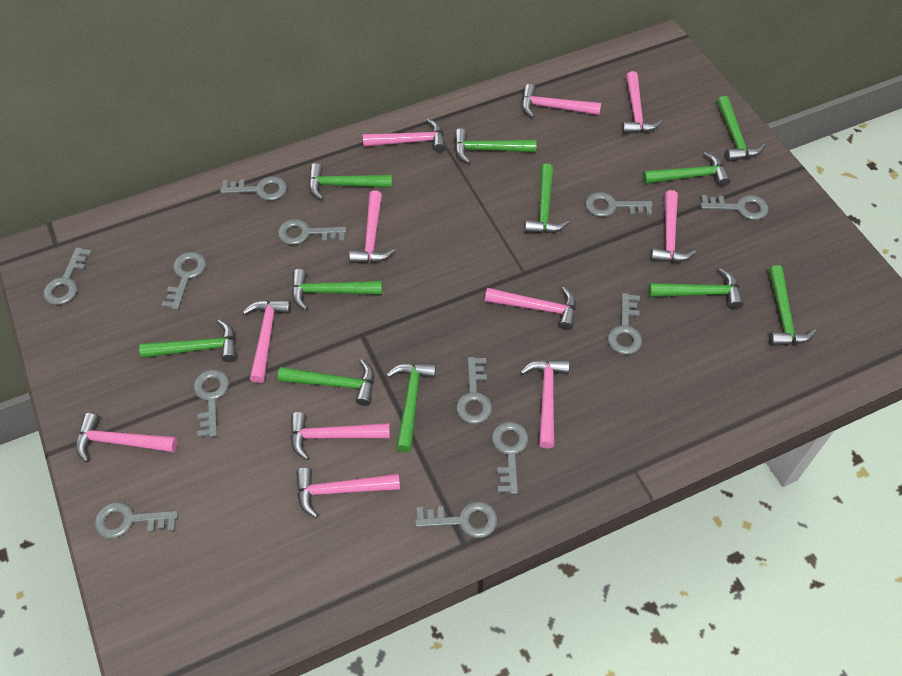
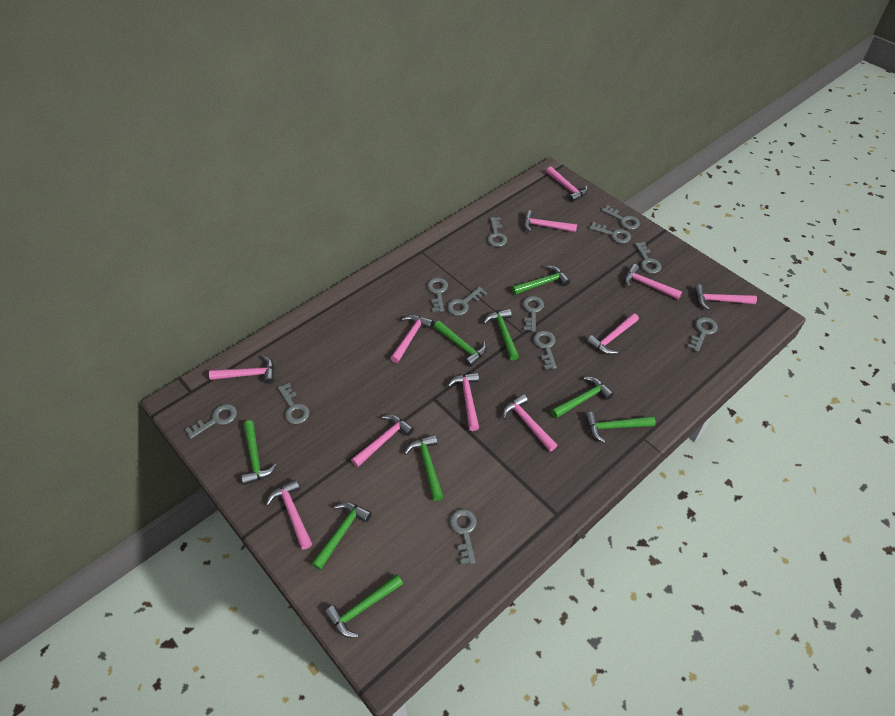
green hammer: [139,320,236,362] [278,359,374,406] [292,269,382,310] [309,163,393,200] [386,363,436,452] [455,128,536,164] [525,163,569,234] [643,152,731,187] [648,268,744,309] [717,96,765,162] [769,265,817,346] = 11 -> [241,420,277,485] [312,502,372,570] [325,574,403,638] [404,435,443,501] [434,321,487,367] [483,309,519,361] [512,265,570,295] [551,377,614,418] [585,412,656,443] = 9

